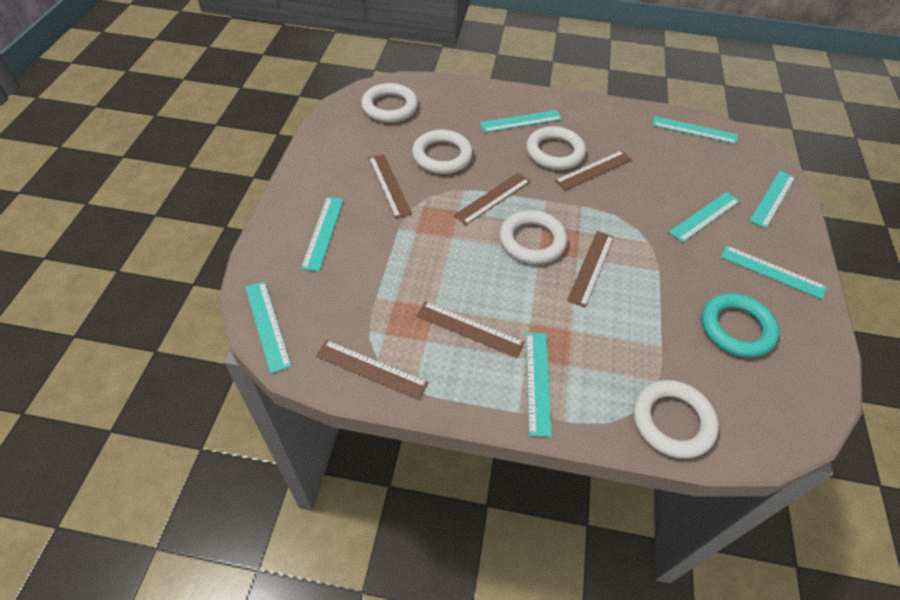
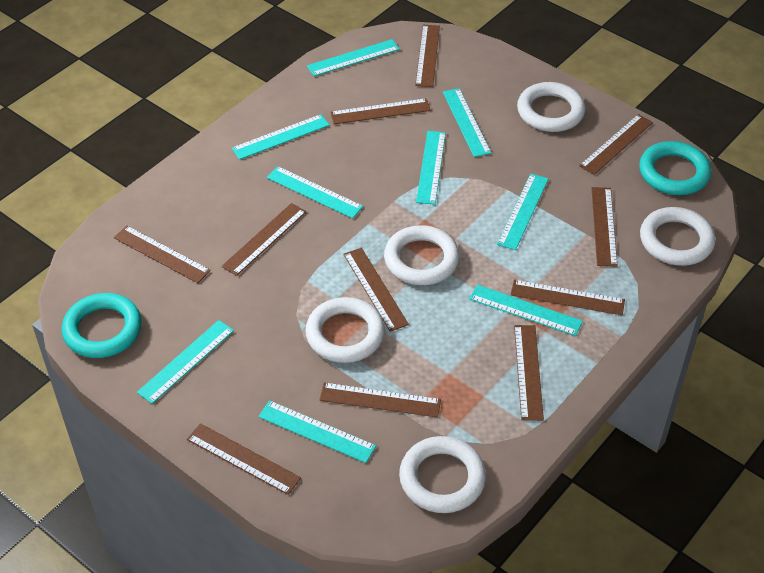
brown ruler: [316,340,429,400] [369,154,412,219] [416,301,525,358] [454,173,530,225] [555,150,632,190] [567,231,614,308] = 6 -> [114,226,211,283] [187,423,301,495] [222,203,306,276] [319,382,441,418] [330,98,430,124] [343,248,409,332] [415,25,440,87] [511,280,625,315] [514,325,544,421] [579,114,653,175] [592,187,618,267] = 11
turquoise ring: [701,293,779,358] = 1 -> [62,293,142,358] [639,141,711,195] = 2
turquoise ruler: [245,281,292,374] [301,197,344,271] [480,110,562,133] [526,332,552,437] [653,116,737,144] [669,192,740,242] [721,245,827,299] [750,171,796,228] = 8 -> [137,320,234,404] [232,114,329,160] [258,400,376,463] [267,166,363,219] [307,39,400,76] [416,131,446,205] [443,88,492,157] [469,285,583,336] [497,174,548,250] = 9

